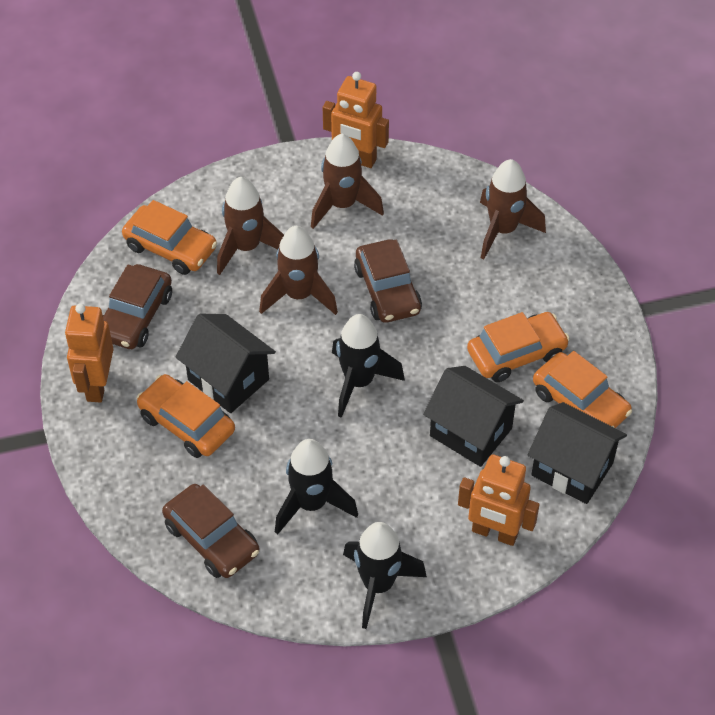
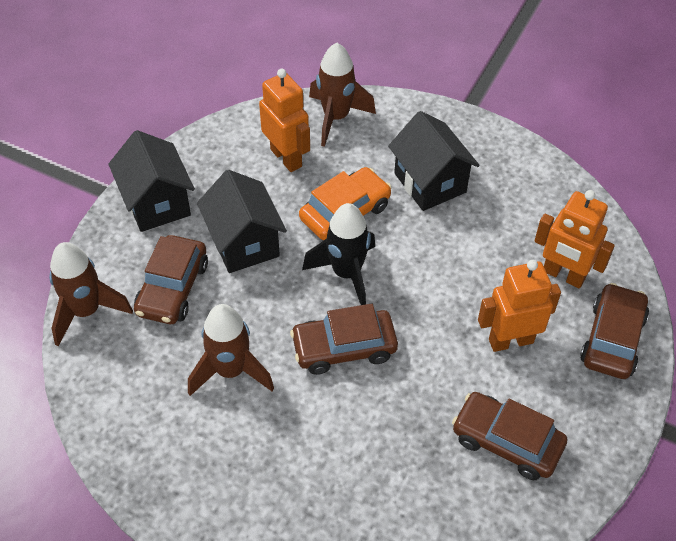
black rocket: [275,439,358,535] [332,314,405,418] [343,522,427,629] = 3 -> [302,203,375,305] = 1
brown car: [103,264,172,349] [162,484,260,578] [354,239,422,323] = 3 -> [134,235,208,324] [290,304,398,375] [452,392,568,480] [580,283,649,379] = 4
brown rocket: [217,177,284,275] [259,226,338,315] [311,134,384,229] [480,159,546,260] = 4 -> [49,242,133,346] [188,304,274,396] [309,43,376,147] = 3
orange car: [122,200,217,275] [136,374,235,458] [467,312,570,382] [533,351,632,428] = 4 -> [299,167,392,240] = 1

